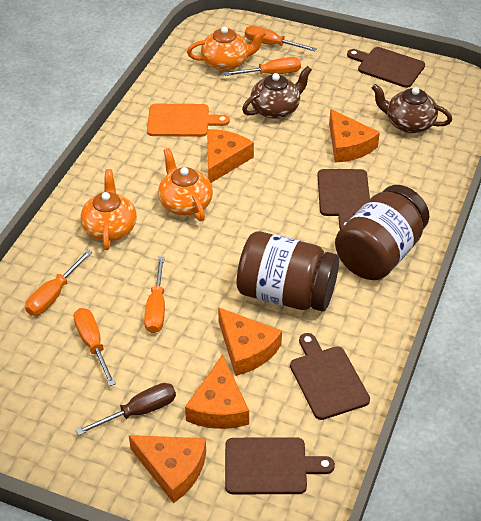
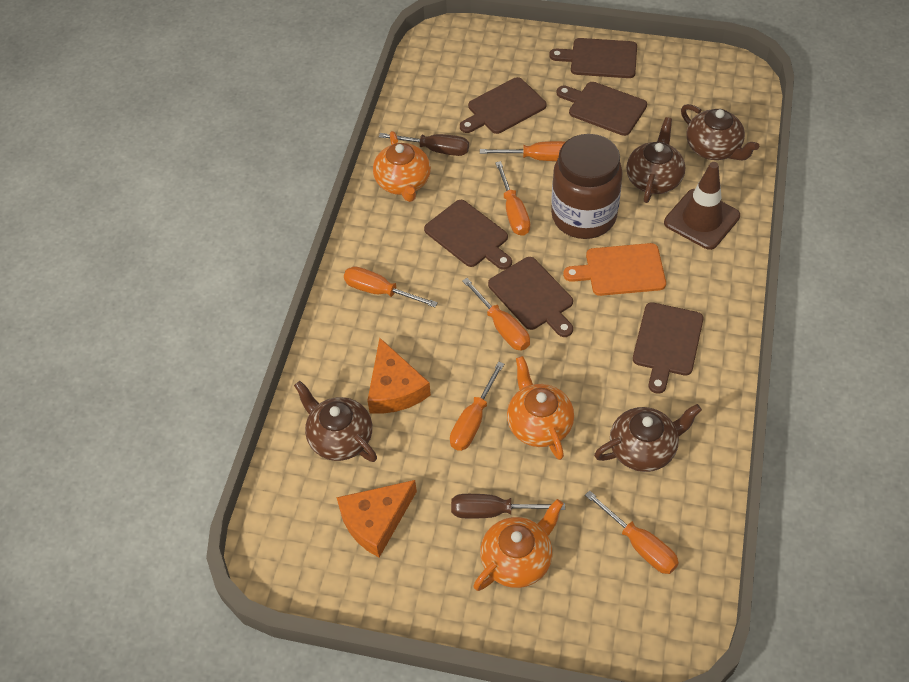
brown cutting board: [225,437,335,494] [290,333,370,420] [317,169,370,229] [347,47,425,88] = 4 -> [424,200,512,270] [460,77,547,134] [488,257,573,337] [549,38,637,78] [556,82,647,136] [633,302,704,394] = 6
brown jar: [237,231,339,312] [335,185,429,280] = 2 -> [551,134,623,239] = 1
brown screwdriver: [76,383,176,435] = 1 -> [379,133,469,156] [451,494,565,519] = 2
brown teapot: [242,66,312,119] [372,84,452,133] = 2 -> [294,381,377,462] [594,404,702,472] [626,117,685,203] [681,104,759,160] = 4
brown traffic cone: none = 0 -> [664,162,740,250] = 1
orange cheese: [129,435,206,503] [185,354,249,429] [207,129,254,183] [218,307,282,376] [329,109,380,163] = 5 -> [336,480,417,557] [367,338,431,414] = 2
orange screwdriver: [25,250,92,316] [73,308,116,386] [144,256,165,333] [224,57,301,76] [245,26,317,51] = 5 -> [344,266,438,307] [450,361,504,451] [462,278,530,350] [480,141,565,161] [495,161,530,236] [585,490,679,574] = 6

